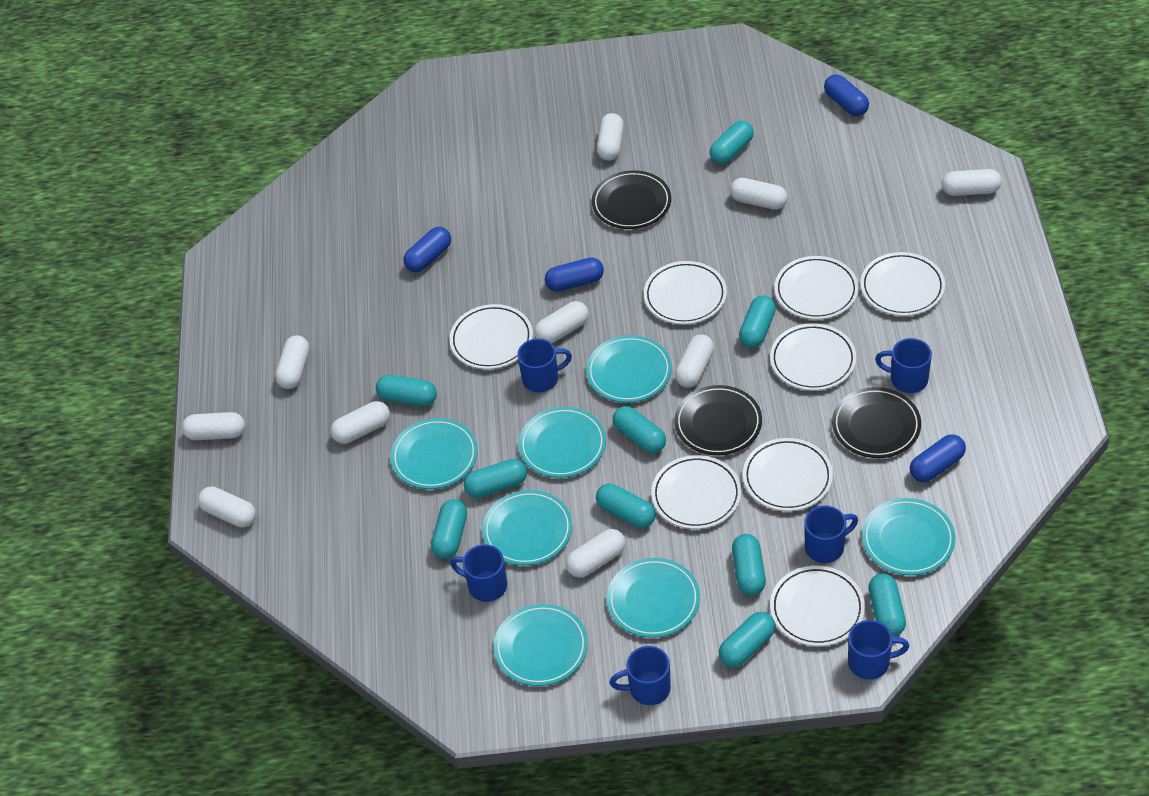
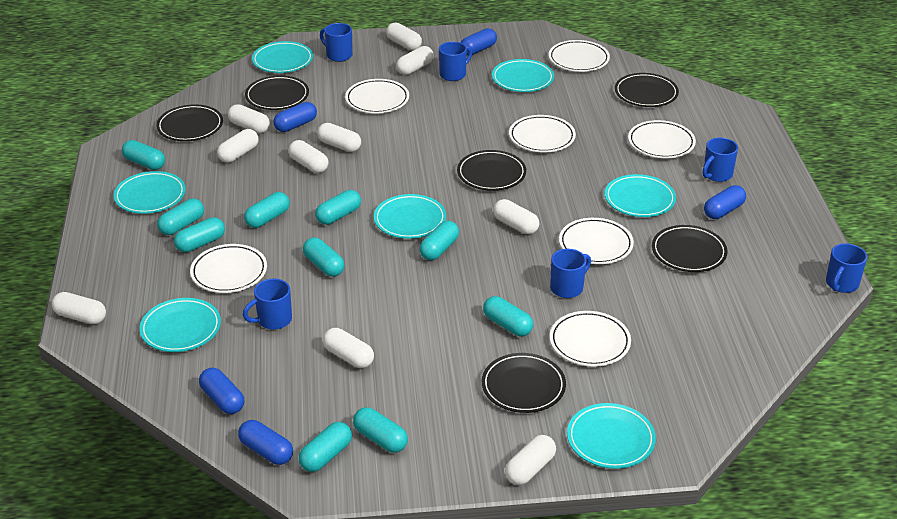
black plate: [592,170,671,229] [674,385,762,455] [832,387,921,458] = 3 -> [156,104,223,141] [245,75,309,110] [457,150,526,191] [482,353,566,413] [615,73,679,107] [652,225,727,272] = 6
blue capsule: [403,227,451,272] [545,258,604,292] [824,74,869,116] [910,434,966,482] = 4 -> [199,368,244,414] [238,420,293,465] [273,102,317,132] [461,28,497,56] [704,185,746,219] = 5
white plate: [449,304,533,369] [644,261,727,324] [651,455,741,529] [743,438,833,511] [770,323,856,391] [770,566,865,646] [774,256,858,319] [860,252,945,316] = 8 -> [190,244,267,293] [345,79,409,113] [509,115,576,152] [549,40,610,72] [550,311,631,367] [559,218,634,264] [628,120,696,158] = 7

